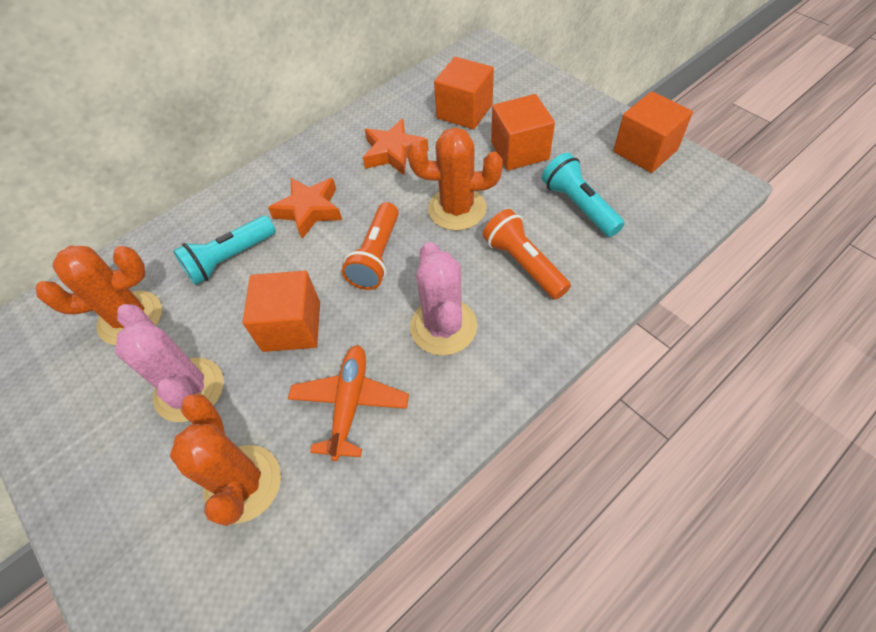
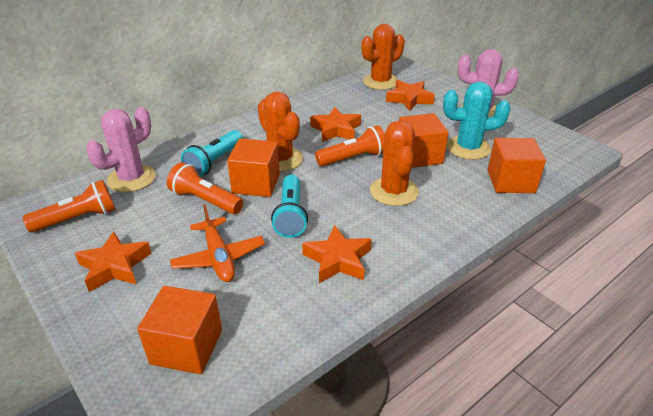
orange flashlight: [342,202,399,290] [483,209,571,300] = 2 -> [23,180,116,232] [167,162,243,214] [315,125,385,166] = 3
orange star: [268,178,342,239] [363,119,429,175] = 2 -> [75,231,151,292] [302,225,372,283] [310,107,361,142] [386,80,435,111] = 4
turquoise cactus: none = 0 -> [443,81,511,160] = 1

